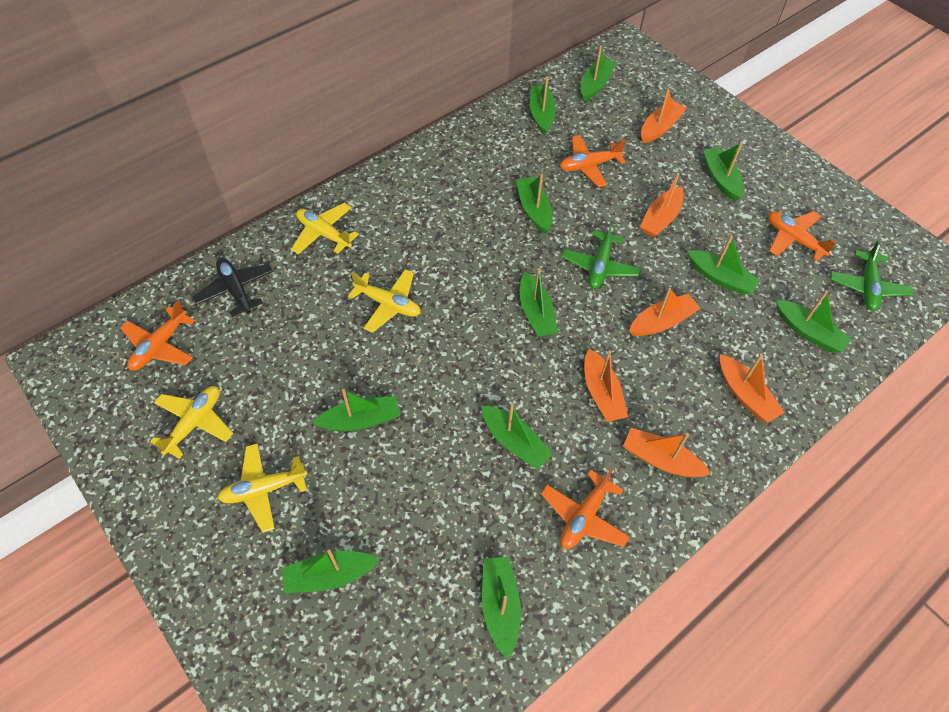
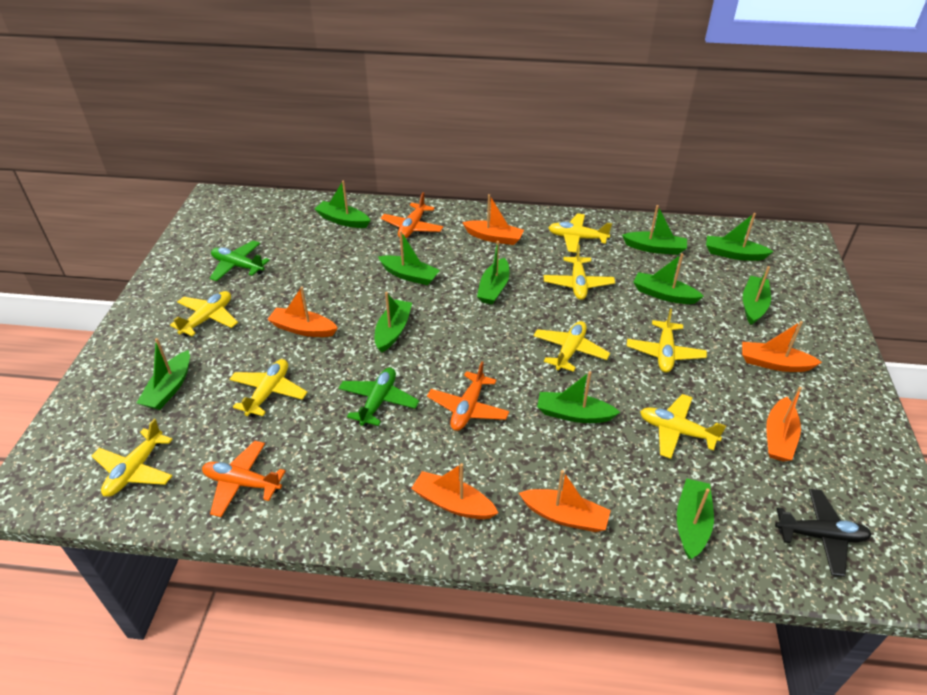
orange plane: [120,300,195,370] [541,468,630,549] [560,135,626,187] [768,211,837,261] = 4 -> [202,441,285,517] [381,192,443,239] [427,361,509,431] = 3
yellow plane: [150,386,233,459] [218,444,307,533] [291,203,359,254] [348,269,421,333] = 4 -> [92,419,173,497] [170,291,238,337] [230,359,307,417] [533,321,610,372] [544,244,615,300] [548,213,612,253] [627,309,707,372] [640,394,726,459] = 8

